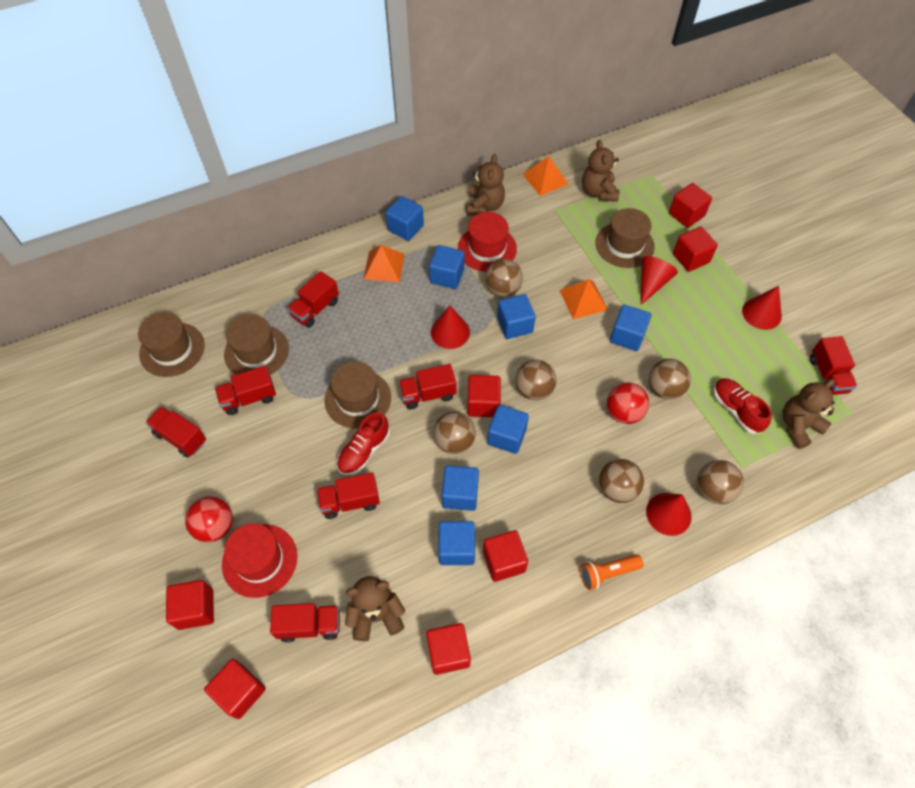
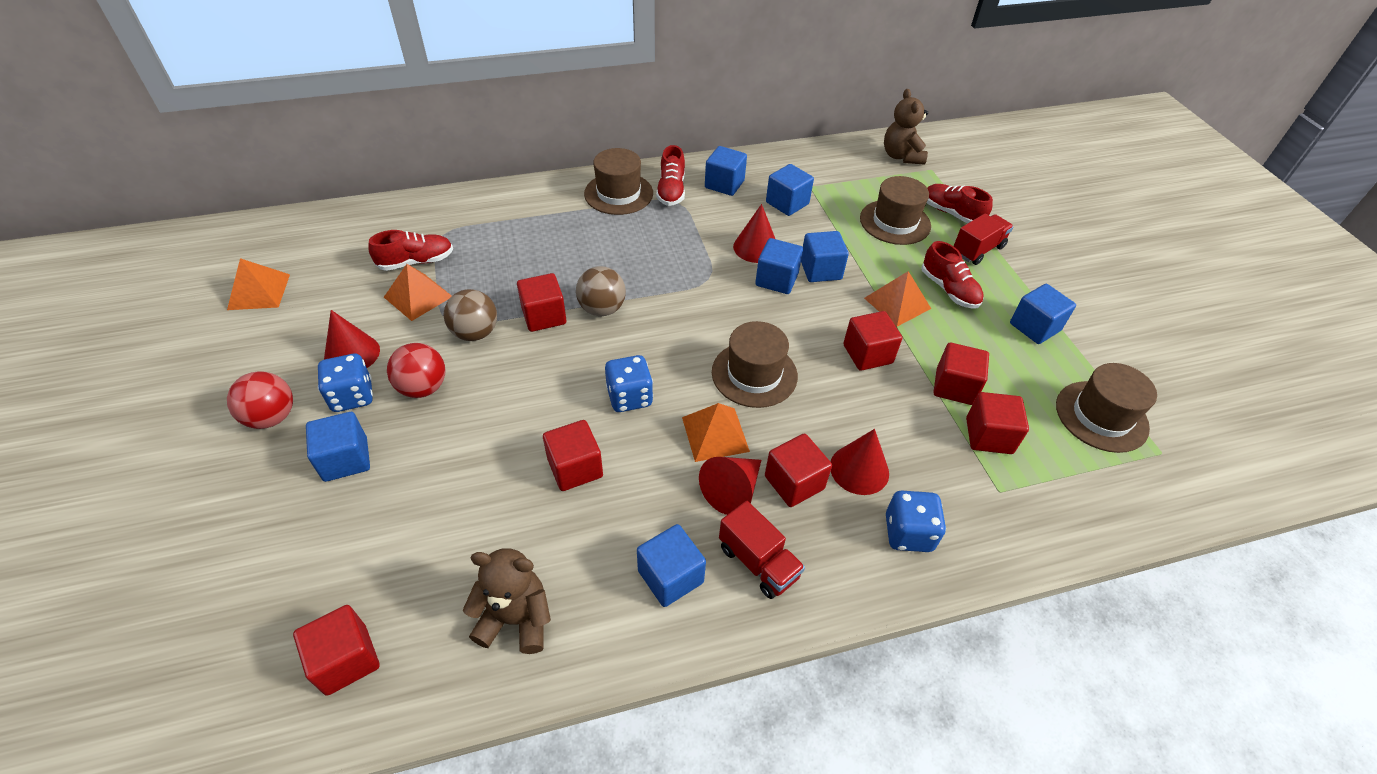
blue dice: none = 0 -> [318,354,373,412] [605,355,653,412] [886,490,946,552] = 3
brown ball: [433,411,476,454] [485,259,523,297] [515,360,556,400] [599,459,644,503] [649,359,691,400] [697,460,744,504] = 6 -> [443,289,497,341] [576,266,626,316] = 2
brown teddy bear: [345,576,405,641] [466,154,505,216] [582,140,619,202] [783,379,835,449] = 4 -> [463,549,551,654] [884,89,928,164] = 2
orange flashlight: [580,554,644,590] = 1 -> none = 0
orange pyramid: [363,245,404,282] [523,156,568,196] [559,279,608,319] = 3 -> [227,258,290,310] [384,264,452,321] [682,403,750,462] [864,271,931,327] = 4
red hat: [222,523,297,598] [458,212,517,272] = 2 -> none = 0
red shoe: [337,412,390,475] [713,378,772,434] = 2 -> [368,230,453,271] [656,145,685,206] [921,241,984,309] [927,184,993,223] = 4
red truck: [145,406,206,457] [215,366,276,415] [270,603,340,642] [287,271,339,328] [317,472,380,519] [399,364,456,409] [810,336,857,395] = 7 -> [719,501,805,599] [954,214,1014,265] = 2

